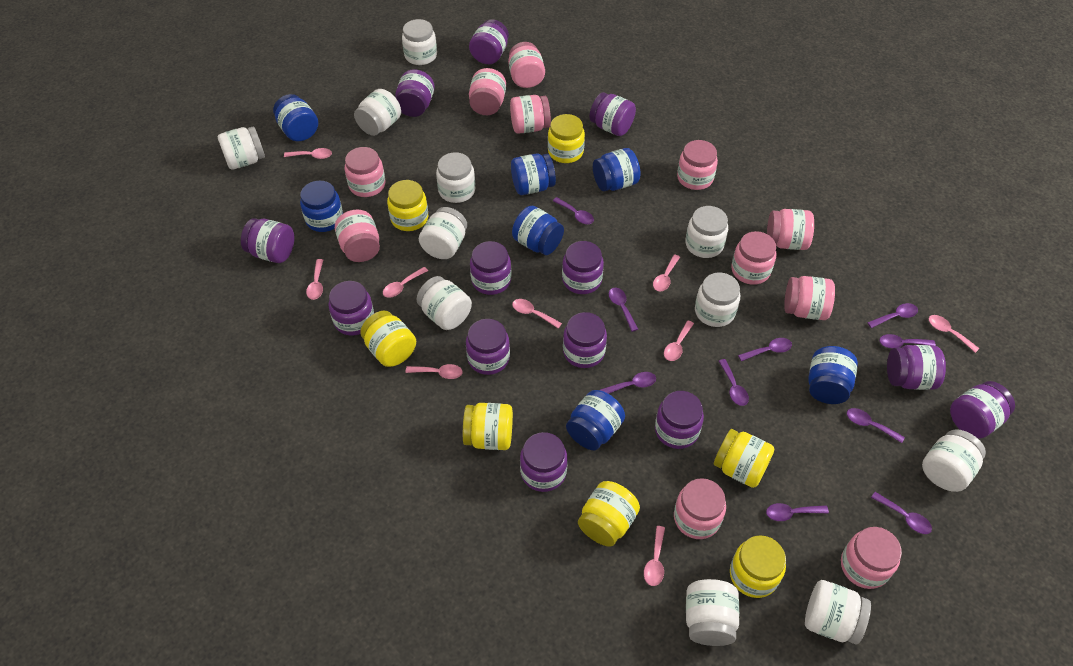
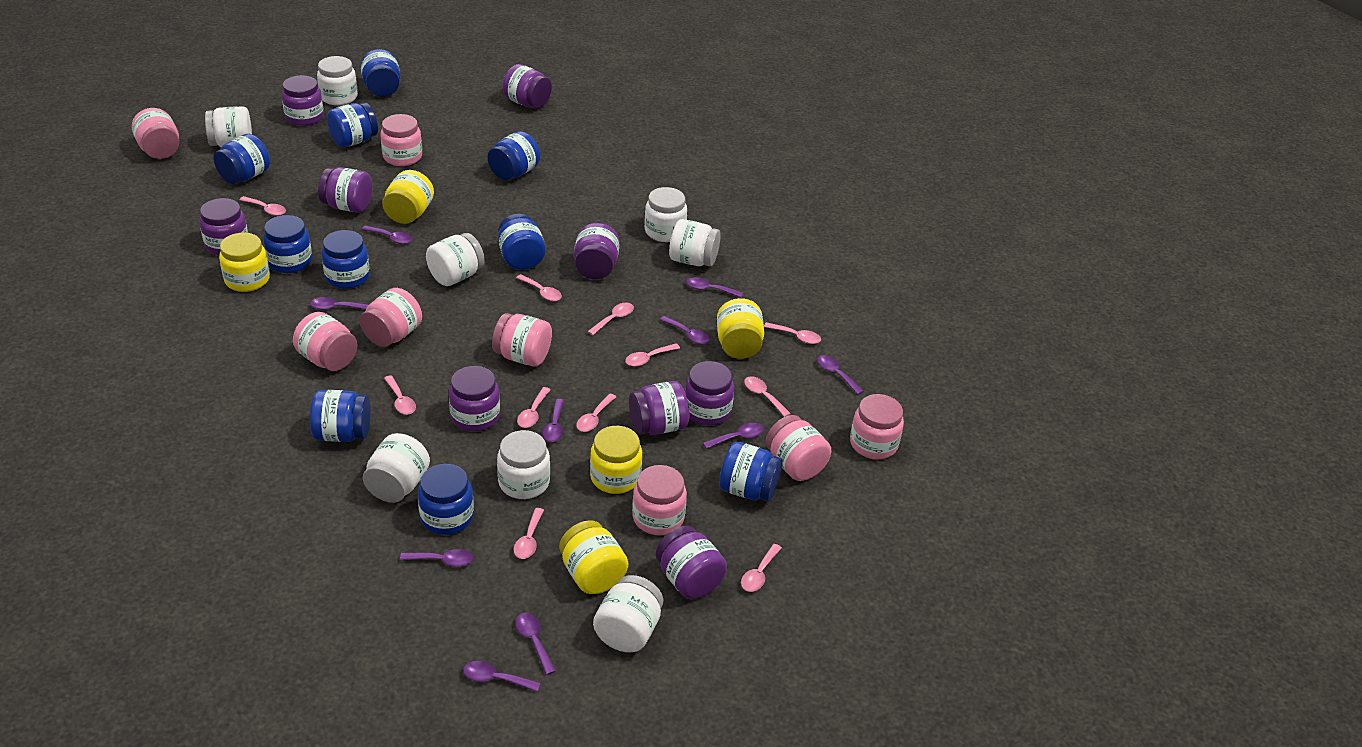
blue jar: [273,94,318,141] [300,181,343,232] [511,153,556,195] [512,206,564,255] [566,390,625,450] [593,148,641,191] [808,346,858,404] = 7 -> [214,134,270,184] [263,215,312,273] [310,390,371,442] [322,230,370,289] [327,102,378,148] [361,49,400,97] [418,464,474,535] [488,131,540,180] [498,214,546,270] [719,442,783,501] = 10
pink jar: [335,210,380,262] [345,147,385,197] [469,68,506,115] [508,42,545,88] [510,95,551,134] [674,478,726,539] [677,140,718,190] [731,231,776,285] [767,209,814,250] [784,276,835,320] [841,527,902,589] = 11 -> [132,108,179,159] [293,312,357,371] [360,288,422,347] [380,114,422,166] [492,313,552,366] [632,465,687,535] [765,415,831,481] [850,394,904,459] = 8
pink spoon: [284,148,332,159] [306,259,323,300] [383,267,428,298] [405,364,463,379] [512,299,562,329] [644,526,665,586] [653,254,680,291] [664,321,694,361] [929,315,980,353] = 9 -> [239,196,286,216] [384,375,416,415] [514,508,544,559] [516,274,562,301] [517,387,551,428] [576,394,616,432] [587,303,634,335] [625,344,680,367] [741,544,782,592] [744,376,791,417] [764,322,821,344] = 11
purple jar: [241,218,294,263] [328,281,374,335] [395,69,435,117] [466,319,510,375] [469,19,509,64] [470,241,511,295] [520,432,568,492] [562,241,604,294] [563,312,607,368] [589,92,636,136] [655,391,704,449] [887,345,946,390] [950,381,1015,439] = 13 -> [199,198,248,255] [282,75,324,126] [318,167,372,213] [449,366,500,431] [503,64,552,109] [574,223,620,279] [629,381,689,435] [656,526,727,599] [685,361,734,425] = 9
white jar: [218,127,265,170] [354,89,401,136] [402,19,437,65] [417,276,472,330] [419,207,467,259] [436,152,475,203] [685,206,728,258] [686,579,739,646] [695,273,740,327] [805,580,871,644] [922,429,986,492] = 11 -> [205,106,252,147] [317,56,358,105] [363,433,430,503] [426,233,485,286] [497,430,550,499] [593,575,663,652] [645,187,687,242] [669,219,721,267] = 8
yellow jar: [360,311,416,367] [387,180,428,231] [463,403,513,450] [548,114,585,163] [578,481,640,547] [714,429,774,488] [730,535,786,598] = 7 -> [219,233,270,292] [382,170,434,224] [559,520,628,594] [590,426,642,494] [717,298,764,359] = 5

